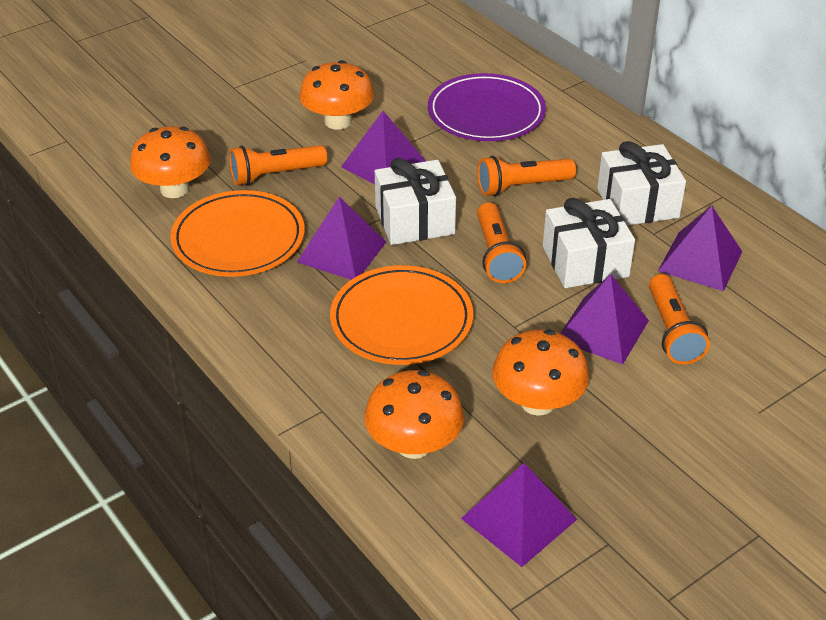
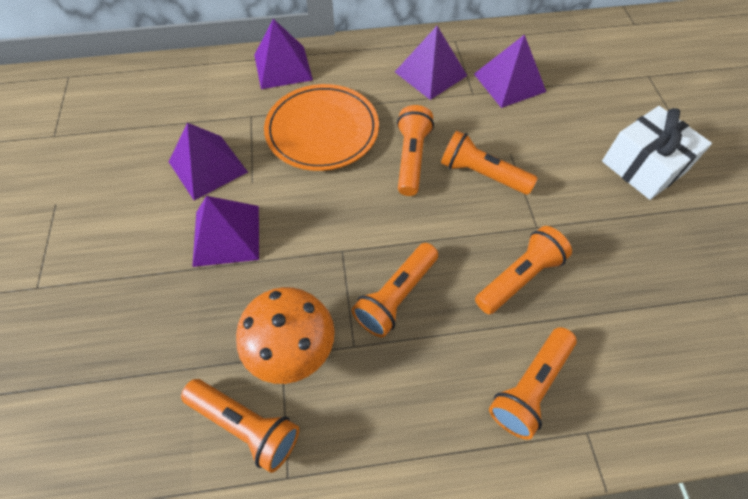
orange flashlight: [229,145,327,186] [477,156,576,196] [477,203,526,283] [649,274,710,364] = 4 -> [181,379,299,473] [351,243,438,337] [397,105,434,196] [441,131,538,195] [475,226,572,314] [489,327,577,440] = 6
orange mushroom: [130,126,211,198] [299,60,374,130] [364,370,464,459] [492,329,589,416] = 4 -> [236,287,335,384] = 1
orange plate: [170,190,305,277] [330,265,473,365] = 2 -> [264,84,379,171] = 1
purple plate: [428,73,546,141] = 1 -> none = 0
white gift: [375,158,456,245] [543,198,635,288] [597,141,686,225] = 3 -> [602,106,712,200] = 1

